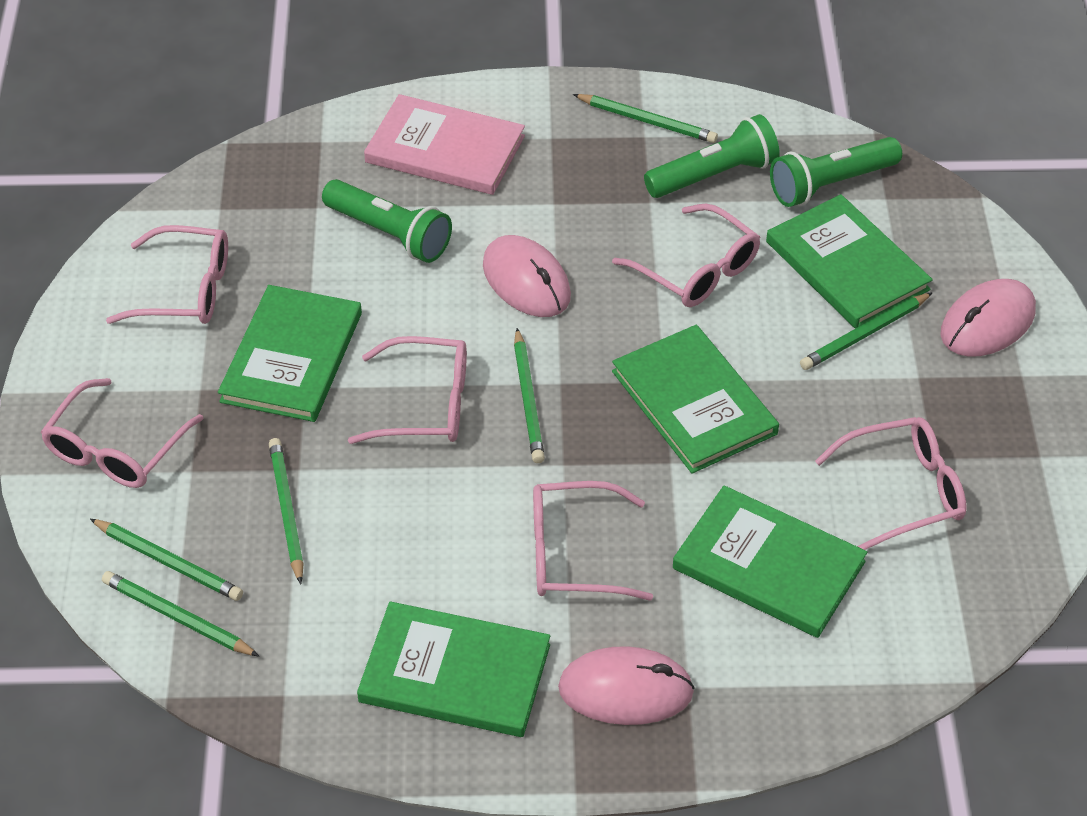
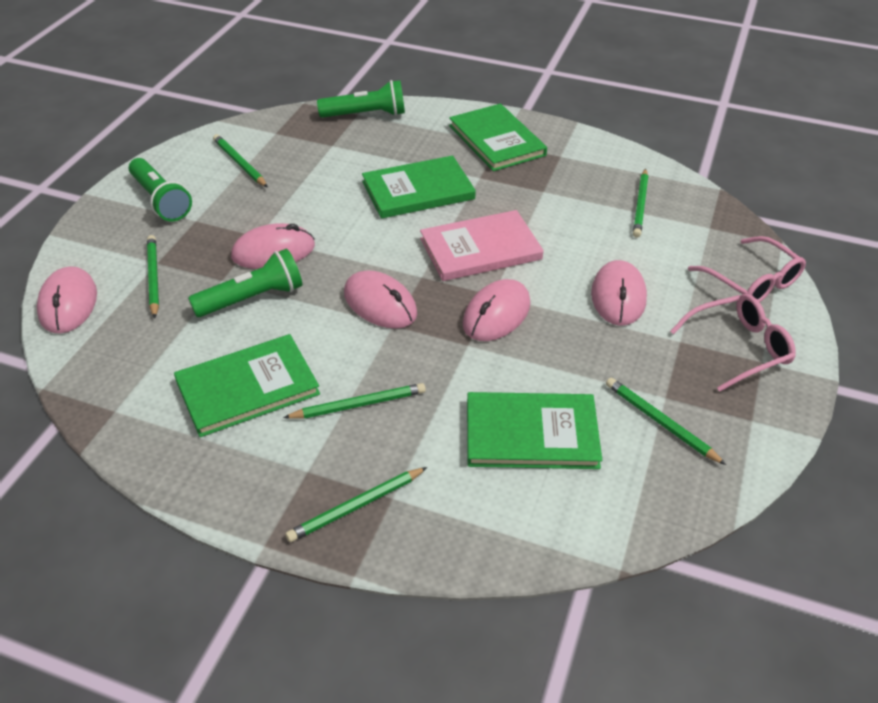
green book: [218,285,362,422] [357,601,550,737] [612,325,779,474] [673,485,867,638] [766,194,933,329] = 5 -> [174,334,320,437] [362,156,476,219] [449,104,547,171] [467,392,602,469] = 4
pink glasses: [41,378,204,488] [106,225,228,324] [348,336,467,444] [533,481,653,600] [612,204,760,307] [815,417,967,550] = 6 -> [670,294,796,392] [688,236,806,302] = 2
pink mouse: [483,235,571,317] [558,646,695,725] [940,279,1036,357] = 3 -> [37,266,97,334] [231,223,315,269] [344,270,417,329] [463,279,530,341] [591,260,647,326] = 5

